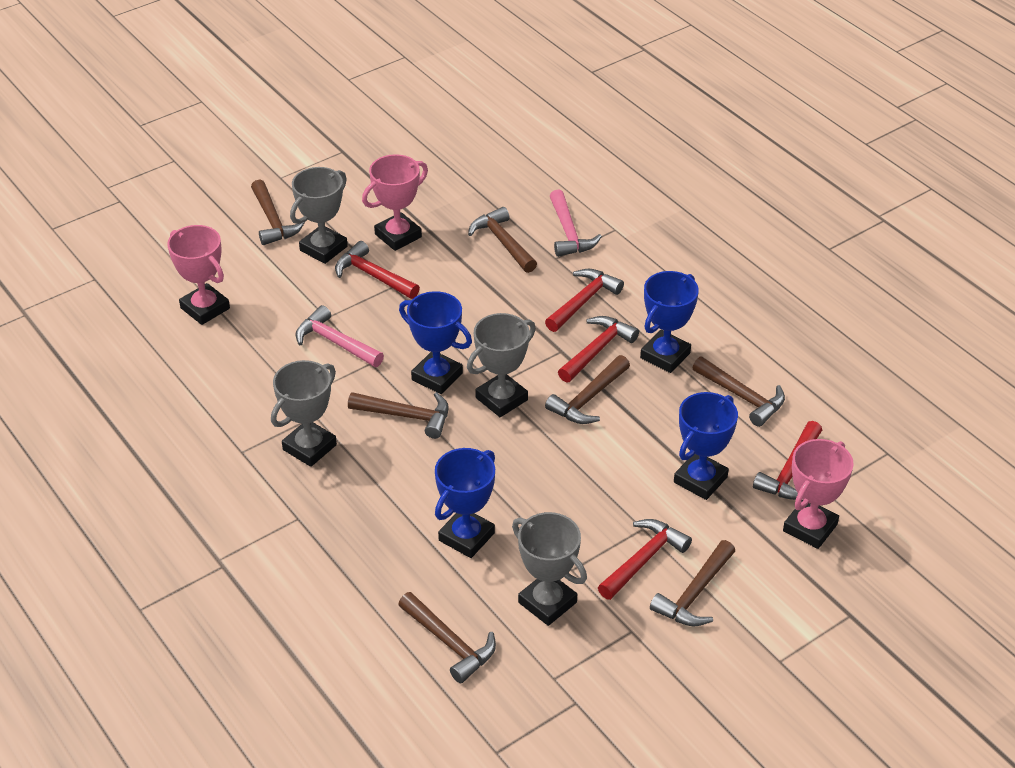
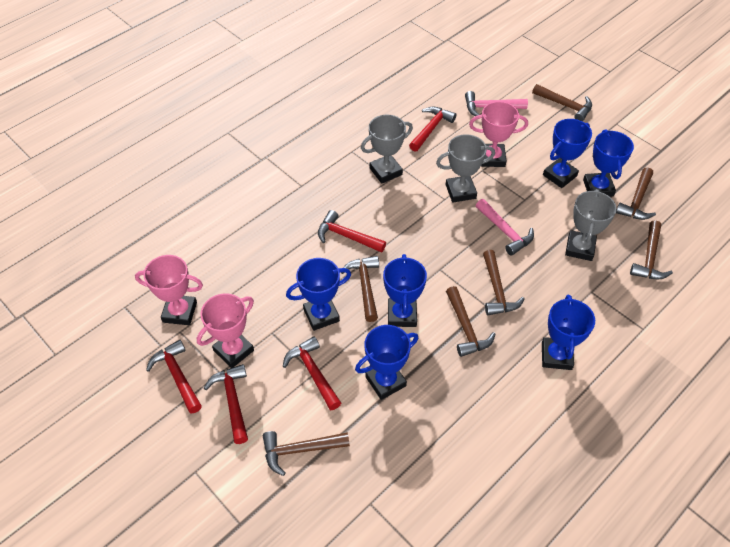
blue trophy: [399,291,472,394] [435,448,495,558] [640,271,699,373] [674,392,738,500] = 4 -> [286,258,351,331] [355,325,418,400] [383,254,427,327] [542,295,595,370] [543,119,592,188] [583,129,634,197] = 6
grey trophy: [271,360,337,467] [290,167,348,264] [467,313,536,417] [512,512,587,626] = 4 -> [361,115,413,184] [436,134,495,203] [565,189,617,261] = 3

